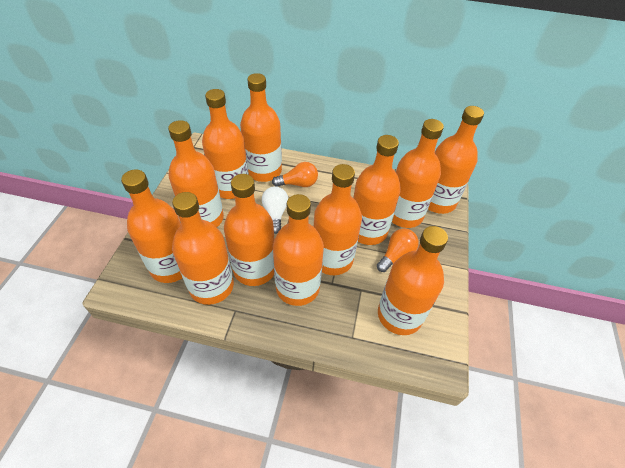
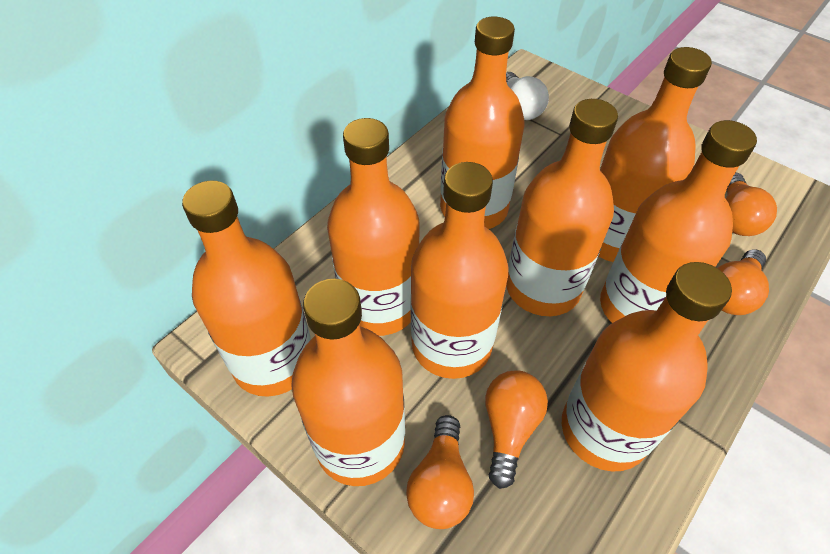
orange bottle: [121,169,182,283] [168,120,224,227] [172,192,234,305] [202,89,249,199] [224,174,275,286] [240,73,282,182] [273,194,324,306] [314,164,362,275] [353,135,401,245] [378,226,448,335] [392,119,444,228] [428,106,484,214] = 12 -> [182,180,311,397] [291,279,405,486] [327,118,419,336] [410,162,509,379] [440,17,525,229] [506,99,618,316] [562,262,732,471] [598,47,712,262] [600,120,757,323] = 9
orange light bulb: [272,162,318,187] [377,228,419,272] = 2 -> [406,415,474,529] [485,370,548,489] [718,249,769,315] [726,172,777,236] = 4

